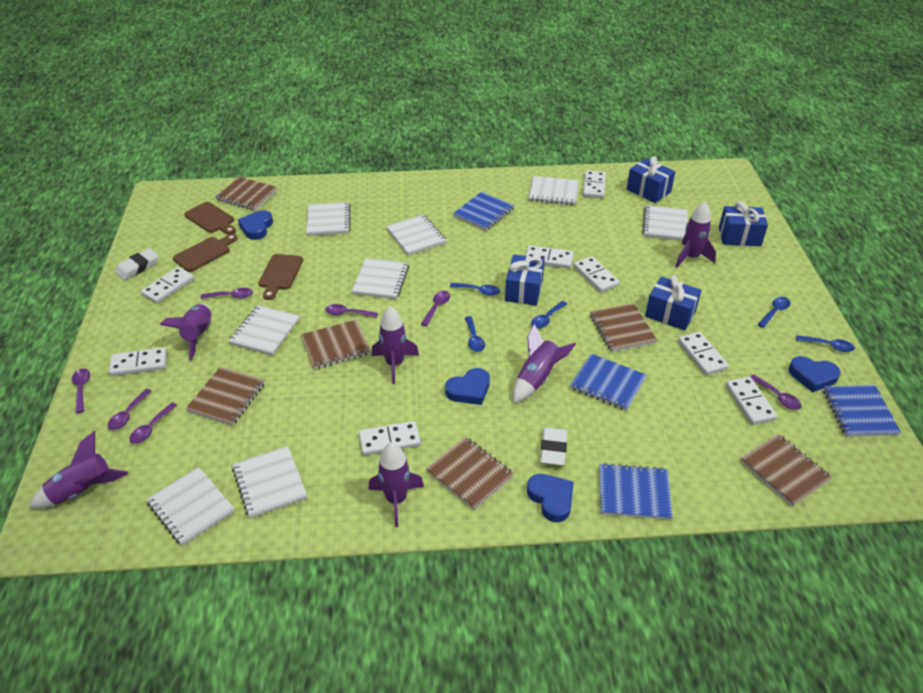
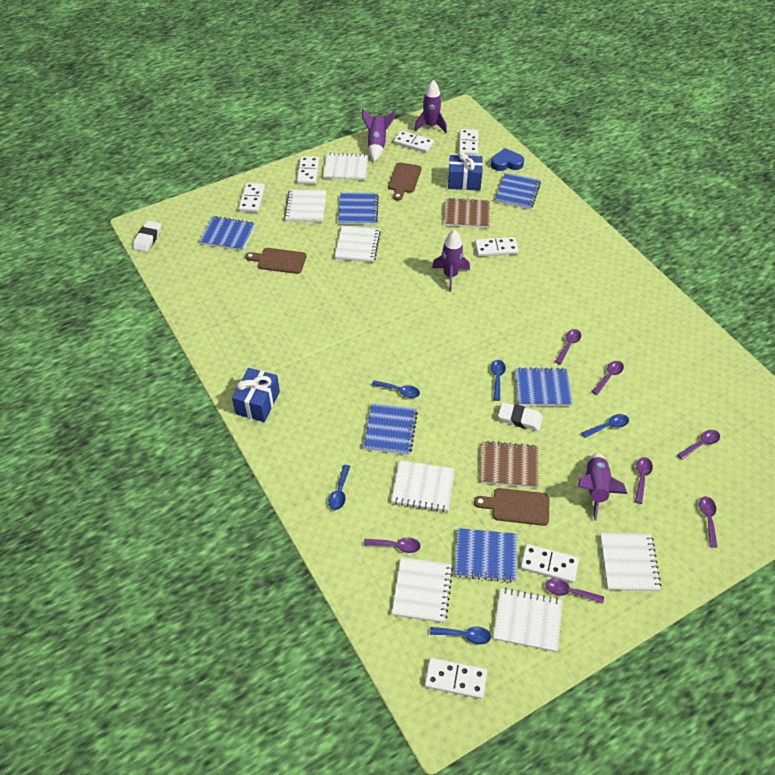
blue gift: [505,254,545,306] [627,156,675,203] [645,275,701,330] [719,201,768,246] = 4 -> [232,368,280,422] [448,151,483,190] = 2
blue heart: [238,210,273,240] [445,368,490,405] [527,474,574,522] [788,356,841,392] = 4 -> [491,148,524,171] = 1
blue notebook: [453,192,515,231] [570,354,647,411] [599,463,673,520] [823,385,901,437] = 4 -> [199,216,255,251] [338,192,379,225] [363,403,418,455] [455,528,517,583] [495,173,541,209] [515,367,572,406] = 6
brown notebook: [186,367,265,426] [215,177,278,211] [301,320,371,369] [426,437,514,510] [590,303,658,352] [740,434,832,507] = 6 -> [444,198,490,228] [481,441,538,488] = 2
purple rocket: [29,431,128,509] [160,304,211,361] [369,443,424,527] [372,306,419,384] [513,324,576,403] [675,202,716,268] = 6 -> [362,108,395,162] [414,80,447,133] [432,230,470,292] [578,453,627,521] = 4
white domino: [109,347,167,376] [141,267,194,304] [359,421,421,456] [525,245,574,269] [573,256,620,293] [583,171,606,198] [678,332,729,375] [725,377,777,425] = 8 -> [239,183,265,213] [297,157,319,184] [394,131,434,153] [424,658,487,699] [459,129,478,156] [475,237,519,256] [520,544,579,583] = 7
white notebook: [146,467,235,546] [228,305,300,356] [232,446,307,519] [306,202,351,236] [352,258,409,299] [386,214,446,255] [528,176,579,205] [643,205,688,241] = 8 -> [284,189,327,222] [323,153,368,180] [335,225,381,262] [391,460,455,512] [392,557,453,623] [493,588,563,652] [600,533,661,591] = 7

